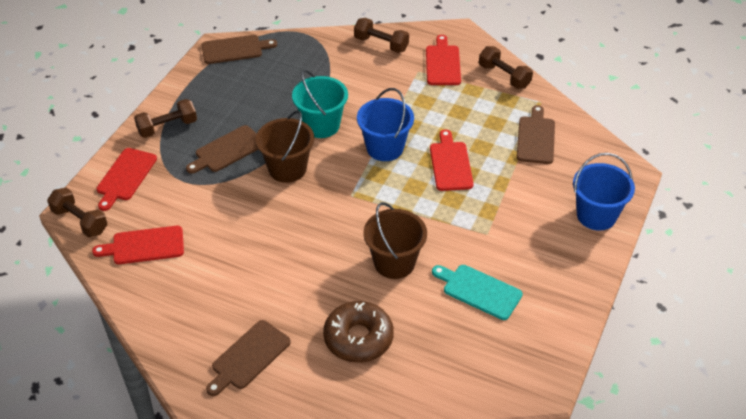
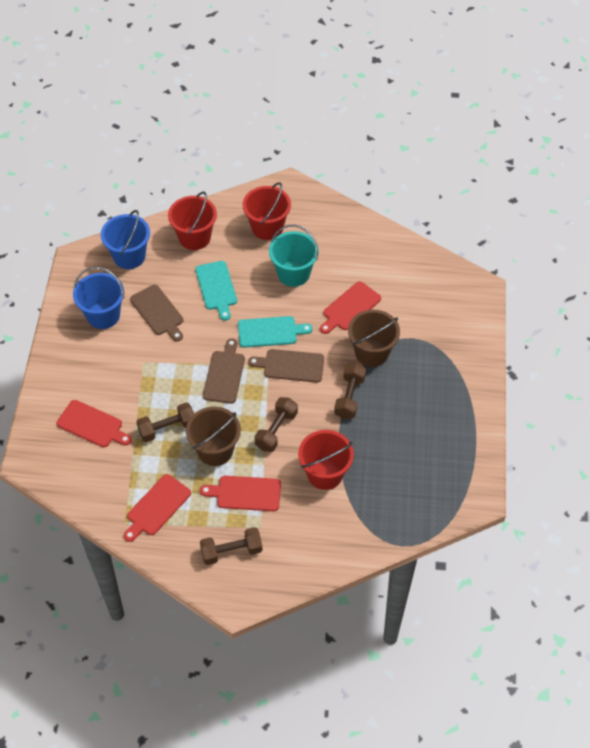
brown cutting board: [186,125,258,174] [201,35,277,64] [206,320,291,396] [517,105,555,164] = 4 -> [130,285,183,342] [203,338,245,404] [248,349,324,383] = 3
brown donut: [323,301,394,363] = 1 -> none = 0
red bucket: none = 0 -> [168,192,217,250] [243,182,291,240] [298,430,354,490] = 3
turquoise cutting board: [432,265,523,320] = 1 -> [195,261,237,321] [238,316,313,348] = 2

